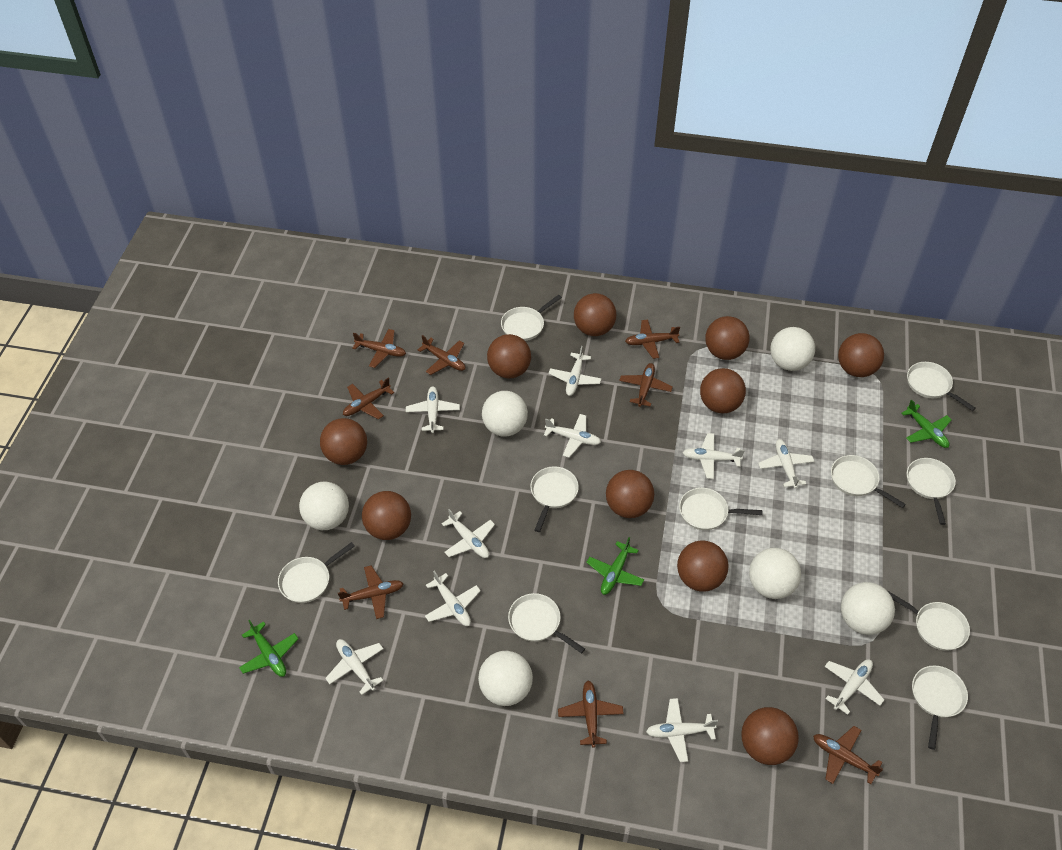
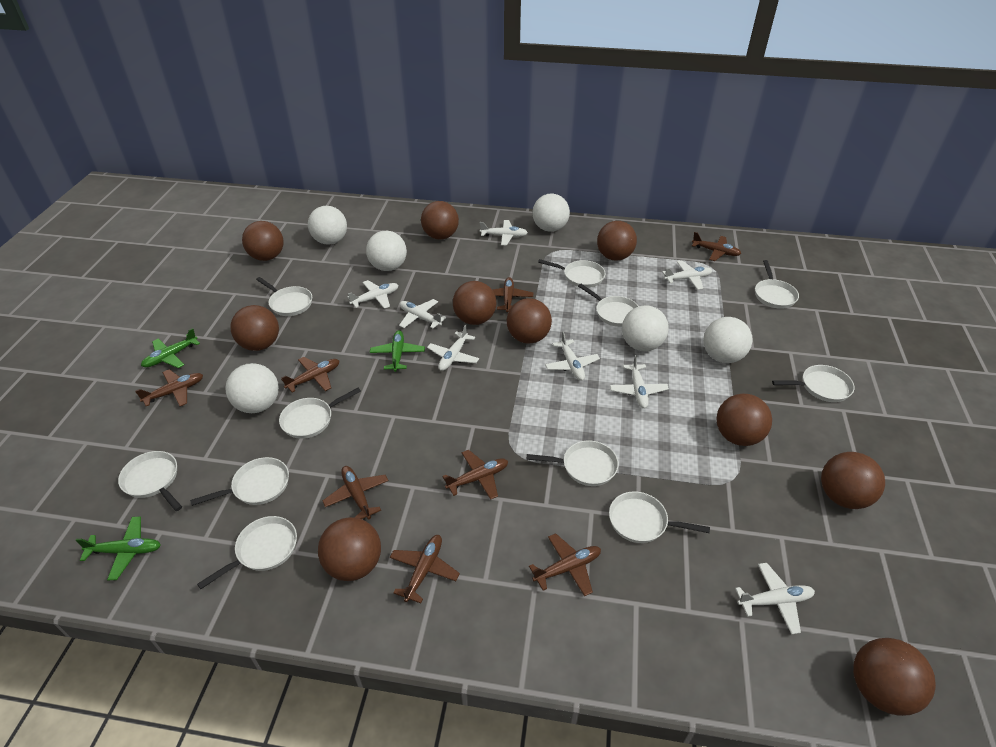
white pan: [278,542,355,603] [501,295,562,341] [508,593,585,653] [530,466,579,532] [679,488,763,530] [831,455,906,508] [888,591,970,651] [907,362,976,411] [907,458,956,525] [912,665,968,750] = 10 -> [118,451,182,511] [190,457,289,506] [197,516,297,589] [256,277,312,316] [279,388,361,439] [527,441,619,486] [538,259,605,288] [578,284,639,327] [609,491,710,543] [755,260,799,309] [772,365,855,402] = 11
white plane: [325,639,383,695] [406,386,460,433] [425,571,481,626] [442,509,495,558] [544,414,601,457] [549,346,601,396] [646,698,718,762] [683,433,745,479] [758,439,814,489] [825,659,884,715] = 10 -> [347,280,398,309] [399,299,447,329] [427,324,479,371] [480,220,528,245] [545,332,600,381] [610,355,669,408] [662,260,712,290] [735,563,815,634] = 8

